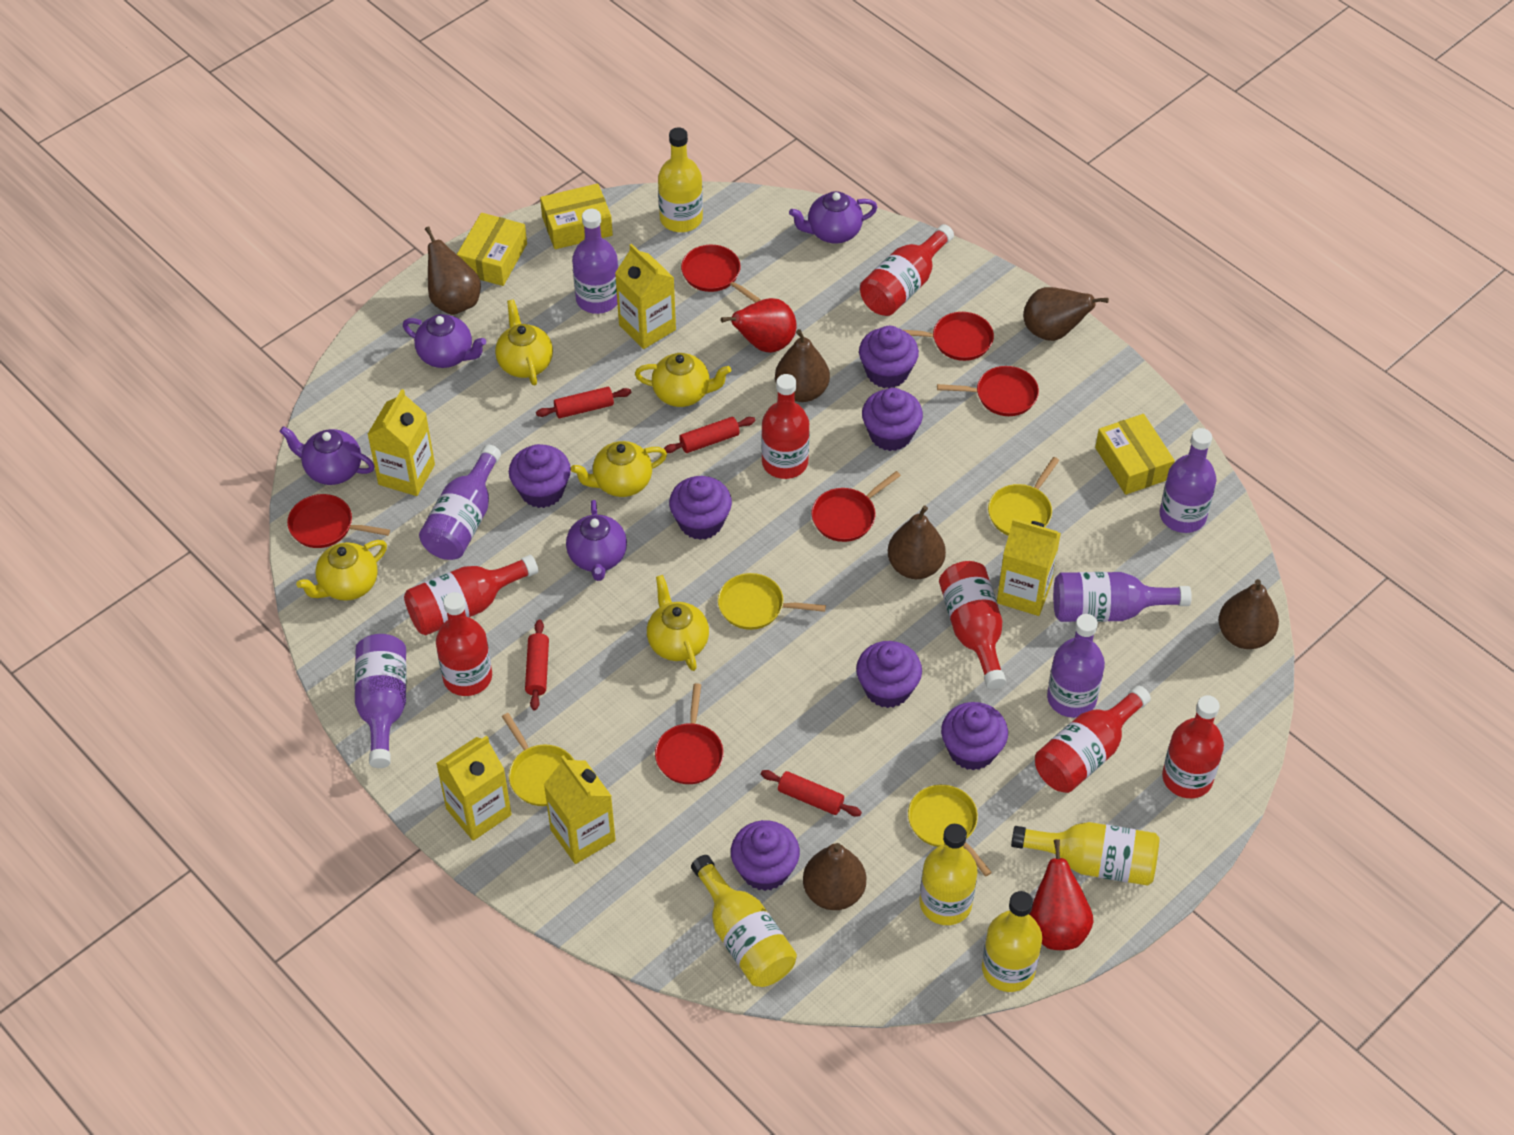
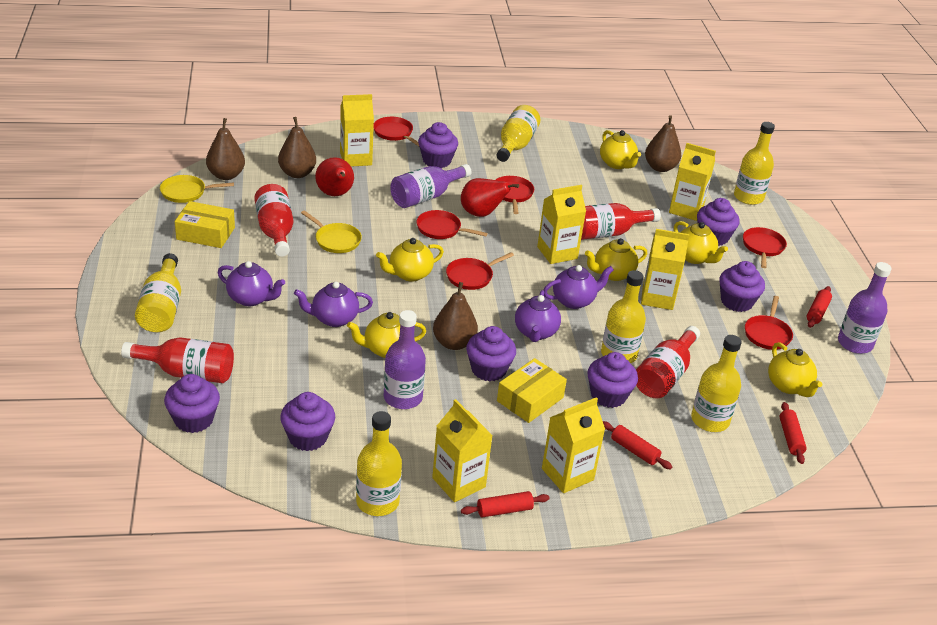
brown pear: [425,226,481,315] [775,329,830,402] [803,843,866,910] [888,506,946,579] [1023,287,1109,341] [1218,579,1279,649] = 6 -> [206,118,245,180] [278,117,316,178] [433,282,478,350] [645,115,681,172] = 4
purple bottle: [354,634,407,768] [419,445,501,560] [572,209,618,314] [1047,614,1105,718] [1053,572,1192,622] [1160,428,1216,533] = 6 -> [384,310,426,409] [390,164,472,208] [838,262,891,354] = 3
red bottle: [404,555,538,635] [436,592,492,696] [761,374,810,479] [860,224,954,316] [939,561,1006,690] [1035,685,1151,793] [1162,695,1224,798] = 7 -> [121,337,234,383] [254,184,293,257] [581,203,661,240] [636,326,700,398] = 4
yellow bottle: [658,127,703,232] [691,855,797,987] [920,824,977,925] [982,891,1042,992] [1011,822,1160,886] = 5 -> [135,253,181,332] [356,411,402,516] [497,105,540,162] [601,270,646,363] [691,335,742,432] [734,122,775,205] = 6
yellow box: [457,213,527,286] [540,184,613,249] [1095,414,1175,495] = 3 -> [175,201,235,248] [497,358,567,423] = 2
yellow carton: [367,389,435,496] [436,736,512,841] [544,755,616,864] [615,244,676,349] [997,518,1061,616] = 5 -> [340,94,374,167] [432,399,493,502] [537,185,586,264] [542,397,605,493] [641,229,690,310] [669,143,716,221] = 6
yellow pan: [502,713,574,806] [718,573,826,630] [908,785,992,877] [988,457,1059,536] = 4 -> [160,175,234,203] [301,210,362,253] = 2
yellow teapot: [296,540,387,601] [495,299,553,385] [571,441,667,497] [635,353,731,407] [647,575,709,671] = 5 -> [347,312,426,358] [376,238,444,282] [585,238,647,281] [600,130,641,169] [674,221,728,264] [768,342,822,397] = 6

